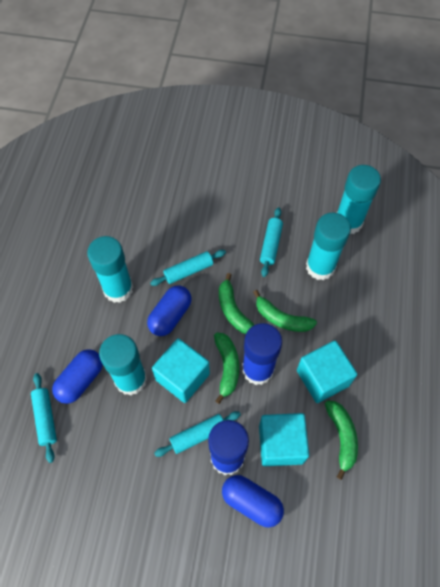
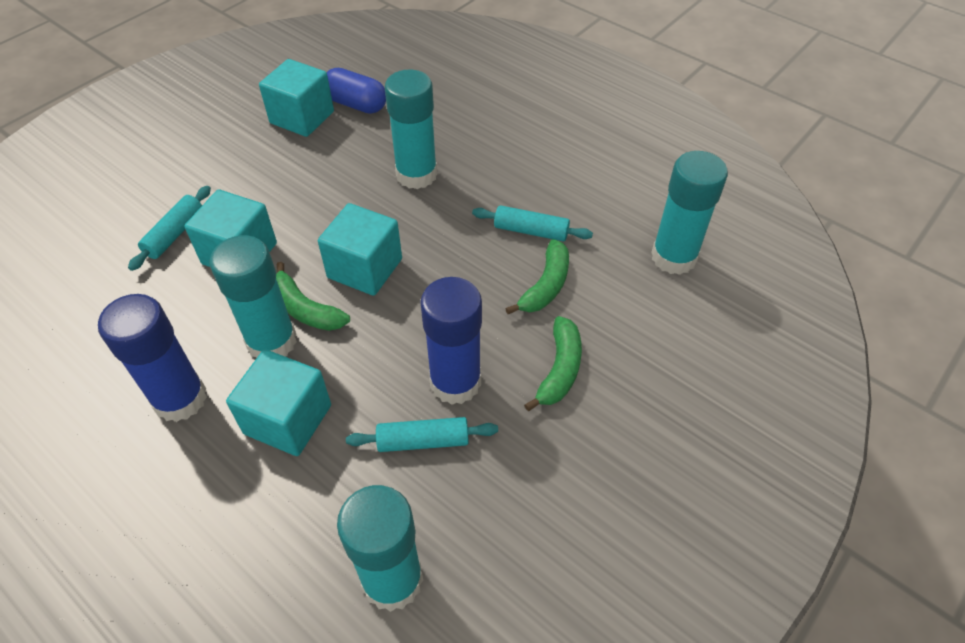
blue capsule: [52,349,103,404] [147,285,192,336] [222,475,284,528] = 3 -> [327,68,386,114] = 1
green banana: [214,332,239,404] [219,273,254,334] [253,290,317,332] [325,401,358,480] = 4 -> [276,262,350,331] [505,239,569,314] [524,316,582,411] = 3
turquoise cube: [152,338,210,403] [259,413,309,466] [297,341,357,403] = 3 -> [184,189,277,267] [226,349,331,456] [259,59,334,137] [318,203,402,296] = 4
turquoise rolling pin: [31,373,57,463] [150,250,226,286] [154,411,241,457] [260,208,283,277] = 4 -> [128,186,211,271] [346,417,498,452] [472,205,593,241] = 3

